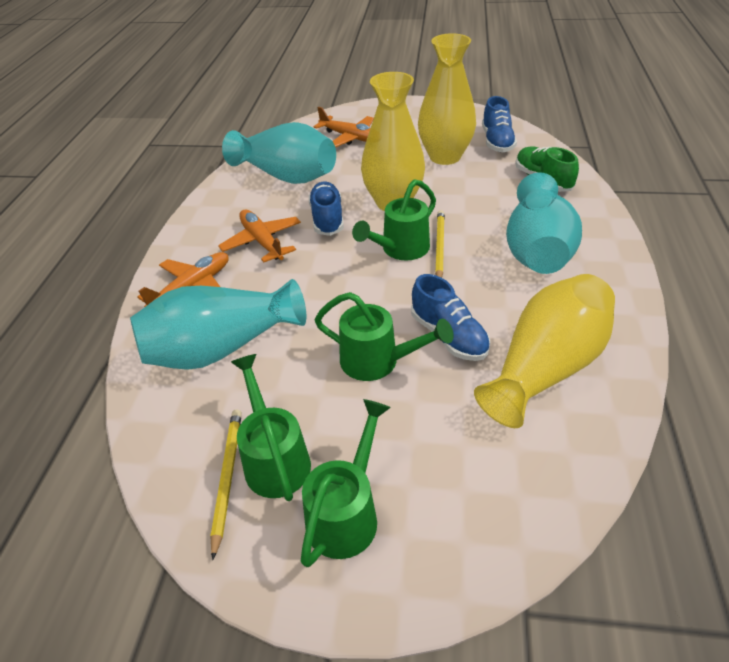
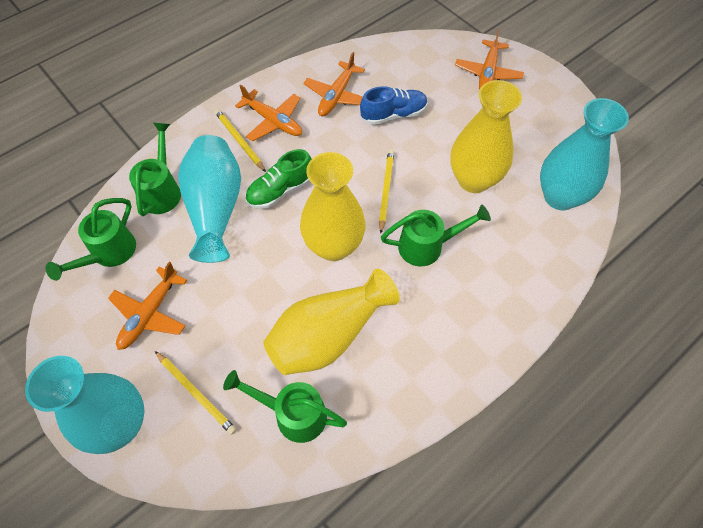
blue shoe: [308,182,344,236] [411,274,490,361] [482,96,517,152] = 3 -> [360,86,428,125] = 1
orange plane: [137,252,229,307] [218,209,301,262] [313,107,374,147] = 3 -> [108,262,187,350] [235,85,302,141] [303,52,365,116] [455,29,524,90] = 4
yellow pencil: [210,410,242,560] [435,210,445,278] = 2 -> [155,351,237,435] [215,109,266,172] [379,149,394,233] = 3

